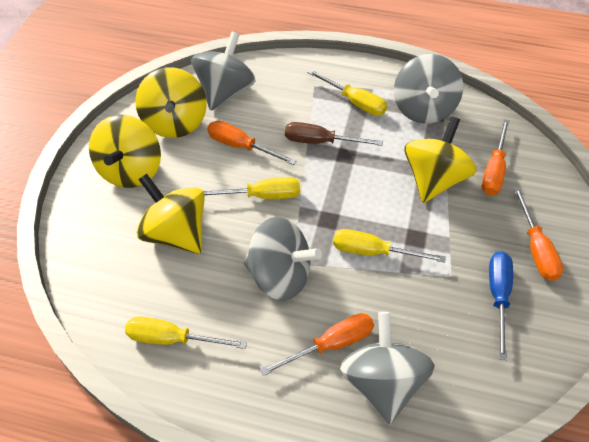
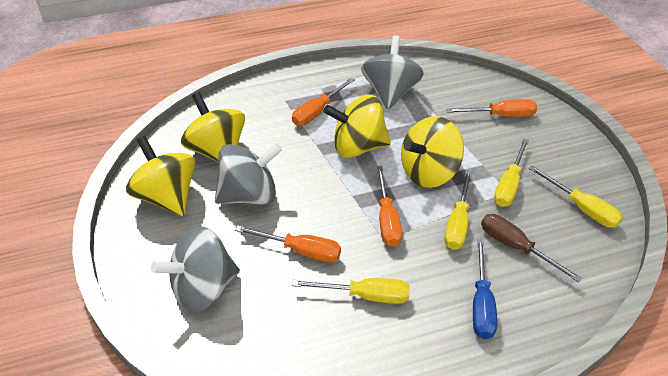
grey spinning top: [191,32,255,110] [244,217,322,301] [340,312,435,424] [394,54,463,124] = 4 -> [151,226,240,312] [215,143,282,205] [361,35,424,110] = 3

